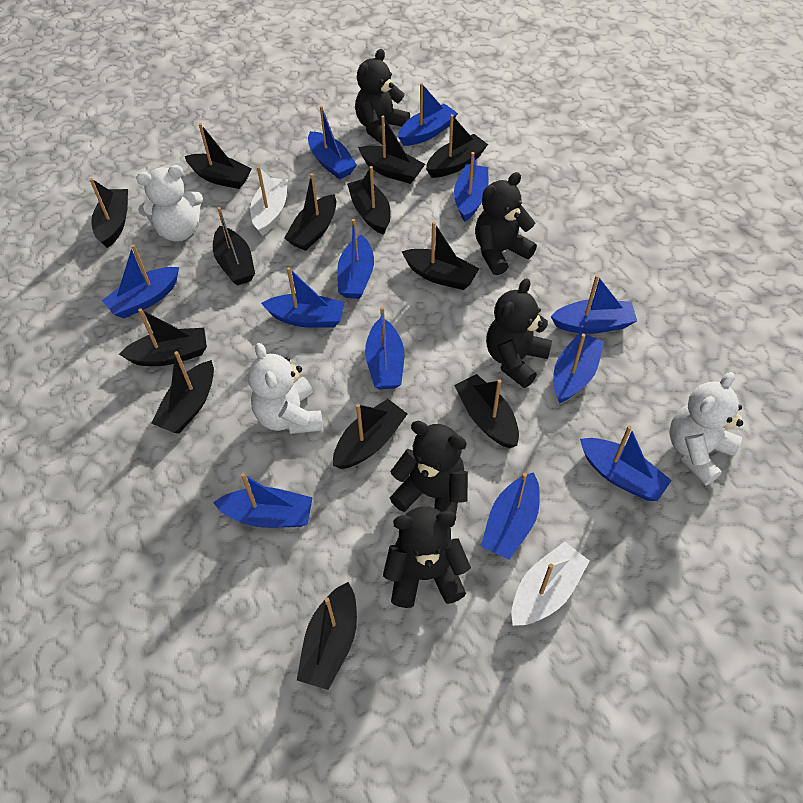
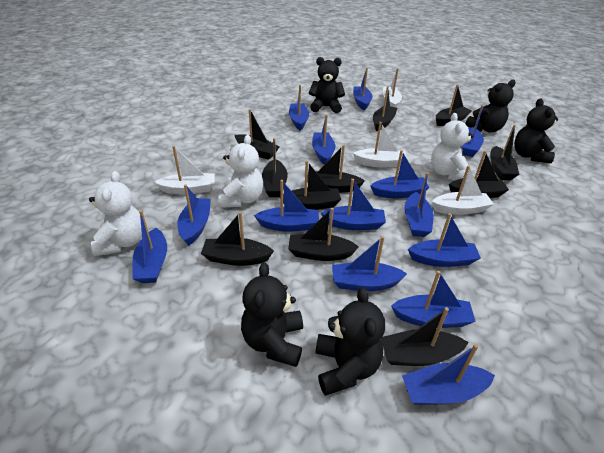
black boat: [89,178,128,248] [119,308,207,366] [151,351,214,434] [185,123,252,189] [213,207,255,286] [284,173,336,251] [297,582,357,690] [333,399,408,469] [347,166,391,235] [358,116,425,184] [402,222,480,290] [426,114,488,178] [454,374,519,448] = 13 -> [201,212,274,266] [235,109,280,160] [262,138,288,197] [283,161,341,210] [288,208,359,261] [307,145,365,193] [373,87,397,131] [381,307,469,366] [436,84,472,126] [449,151,509,198] [490,125,519,180] = 11
blue boat: [102,245,179,319] [213,473,313,528] [261,267,345,328] [308,106,357,180] [337,219,374,299] [365,307,404,390] [398,83,458,146] [454,152,489,222] [481,472,540,559] [550,275,637,334] [553,332,604,403] [580,425,672,501] = 12 -> [132,210,167,283] [177,184,211,246] [254,180,319,232] [289,85,309,131] [312,115,335,165] [321,179,386,230] [332,236,407,291] [353,68,373,111] [370,150,430,198] [391,271,476,328] [402,344,495,405] [405,172,434,237] [408,213,481,267] [462,105,484,157] = 14
white boat: [250,166,288,236] [511,542,590,626] = 2 -> [155,146,215,195] [353,122,406,167] [383,68,402,107] [432,166,494,215] = 4

